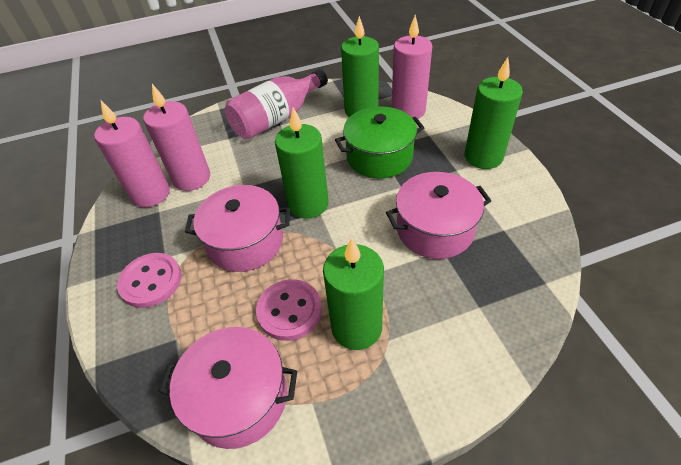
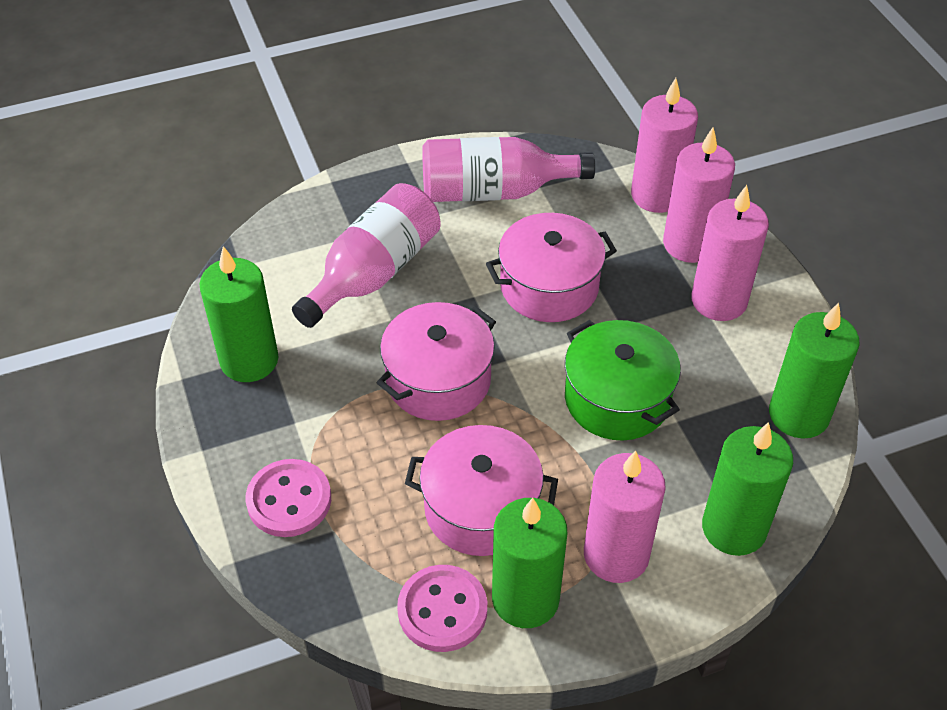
pink bottle: [225,69,328,140] = 1 -> [292,183,441,328] [422,137,595,202] = 2
pink candle: [94,100,170,207] [143,84,210,191] [391,15,432,119] = 3 -> [584,450,666,583] [631,78,698,213] [663,127,735,263] [691,185,769,321] = 4

